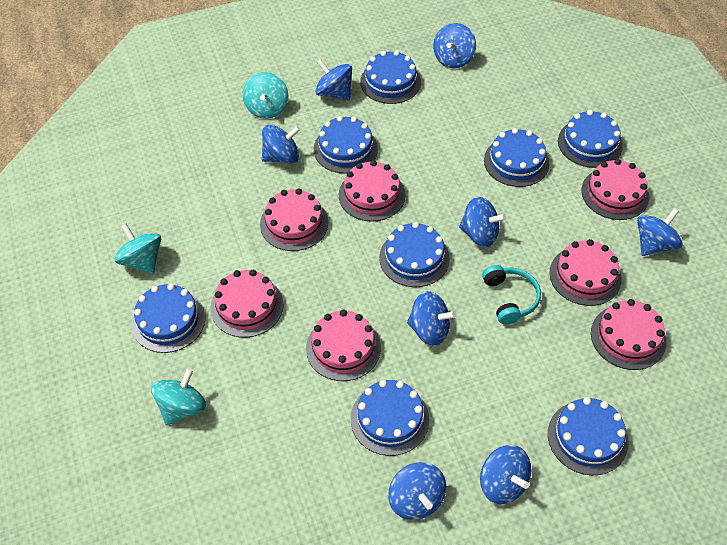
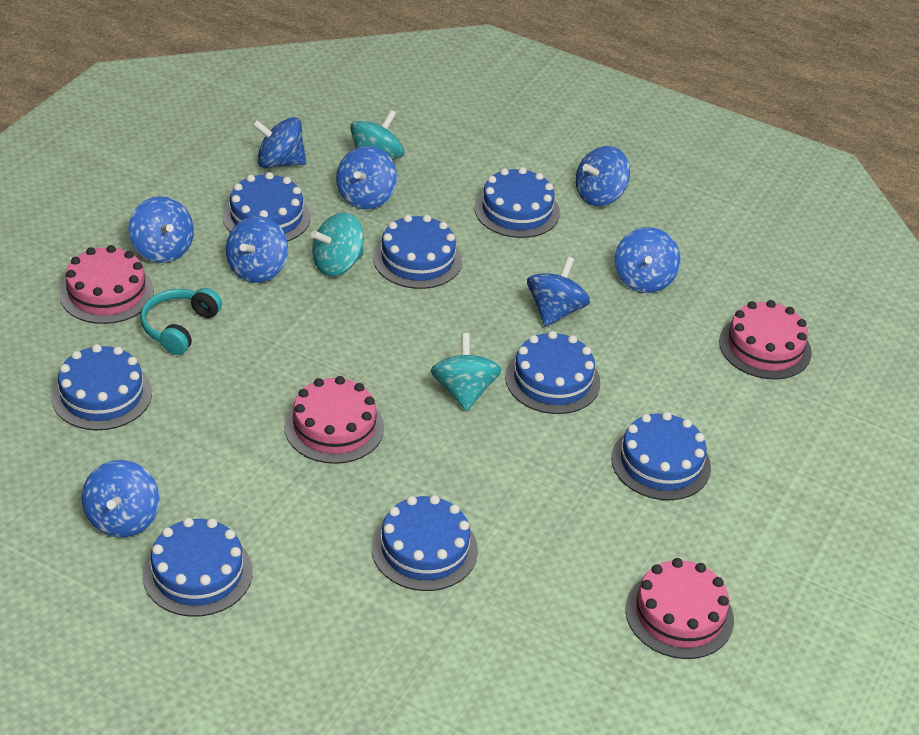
pink cake: [210,270,283,338] [260,188,328,251] [306,310,381,381] [339,160,405,222] [549,239,622,306] [582,159,649,220] [591,299,667,370] = 7 -> [59,245,154,324] [284,376,384,464] [625,558,734,659] [719,300,812,379] = 4

